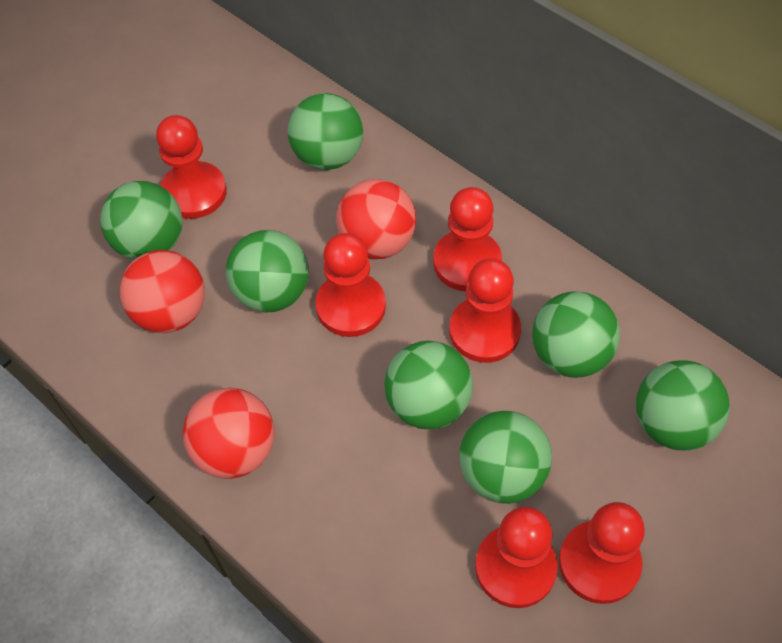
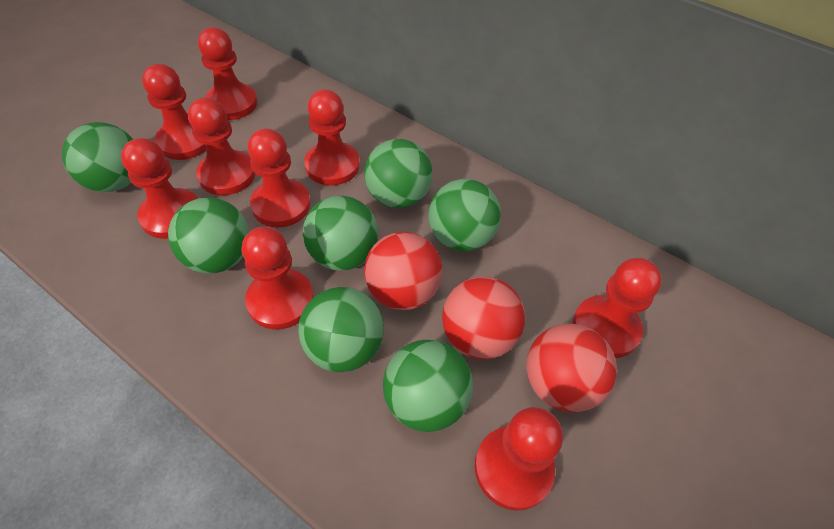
red pawn: [156,115,227,219] [315,233,386,337] [433,187,502,291] [449,259,521,363] [475,507,558,608] [559,502,645,604] = 6 -> [121,138,198,239] [142,64,206,160] [188,97,256,195] [198,27,257,120] [242,227,314,330] [248,128,310,227] [304,89,360,185] [475,407,563,511] [573,258,662,358] = 9

